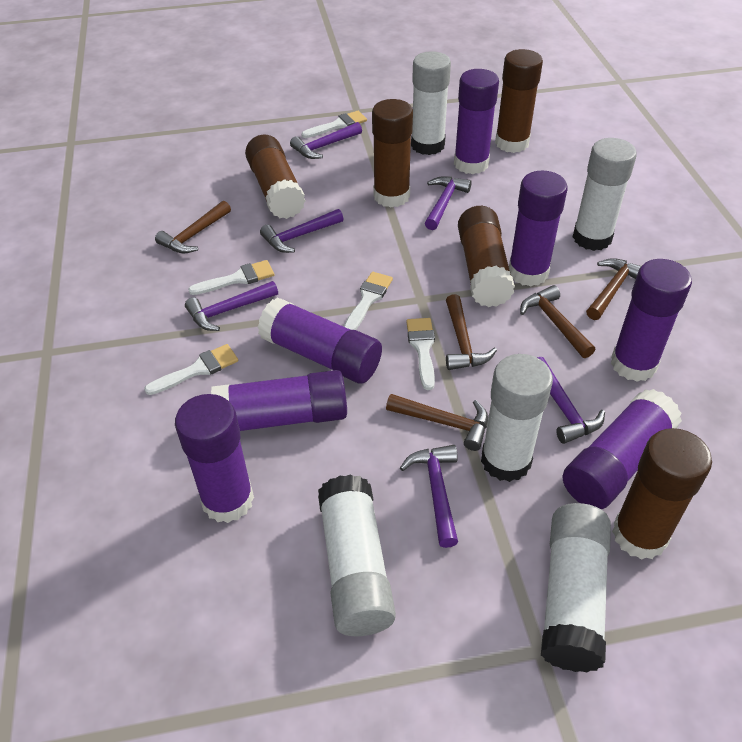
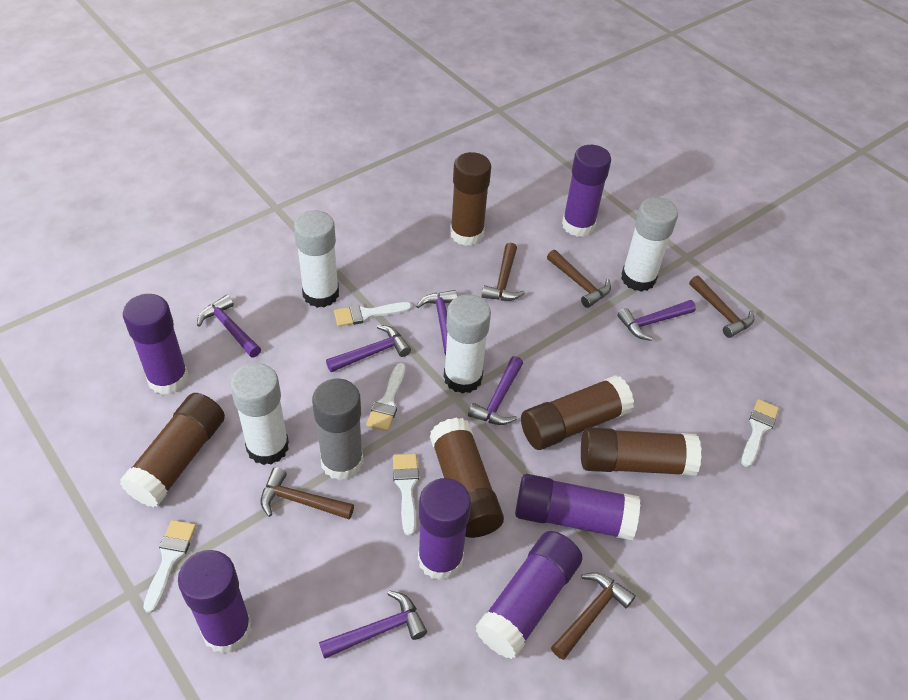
grey glue stick: none = 0 -> [312,378,363,481] = 1
purple glue stick: [175,394,254,523] [211,370,347,431] [258,297,382,383] [454,69,499,174] [509,171,568,286] [562,389,682,509] [611,259,692,382] = 7 -> [123,294,189,395] [178,550,252,654] [418,478,471,580] [475,531,582,659] [515,474,640,541] [562,145,611,237] = 6
white glue stick: [318,474,396,636] [411,51,451,155] [481,354,553,482] [541,503,611,672] [573,138,637,251] = 5 -> [230,363,289,465] [294,210,339,308] [444,294,491,394] [621,197,678,292] = 4

